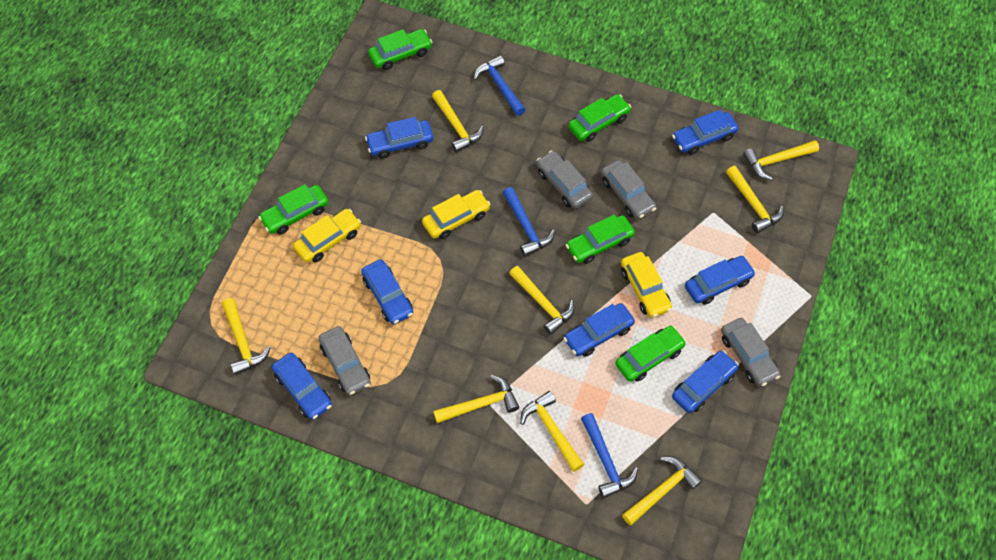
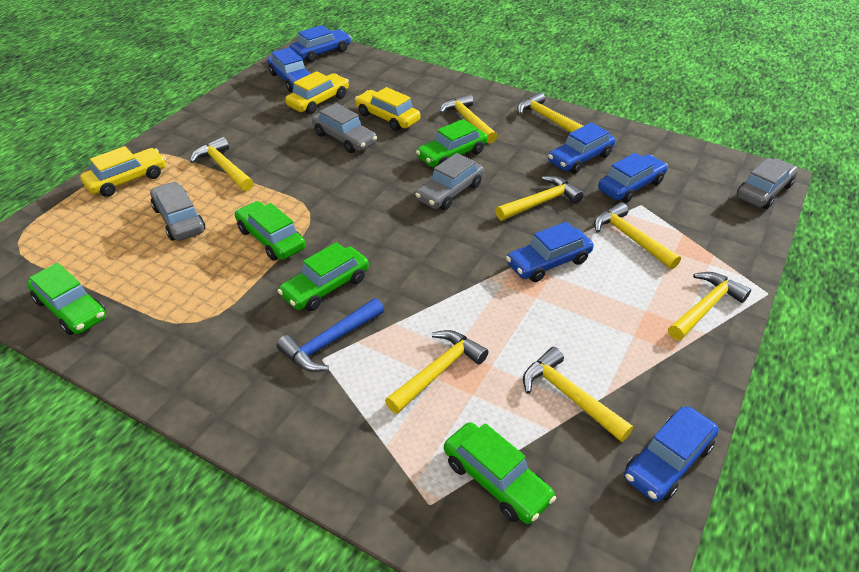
blue car: [272,353,332,420] [361,259,413,325] [365,117,433,159] [563,303,635,357] [672,110,738,155] [672,350,739,413] [685,256,756,305] = 7 -> [268,47,311,92] [290,25,351,62] [506,222,594,282] [548,122,615,174] [598,153,668,203] [624,406,719,502] = 6
blue hammer: [474,55,526,116] [503,187,555,257] [581,413,638,498] = 3 -> [277,298,384,372] = 1

